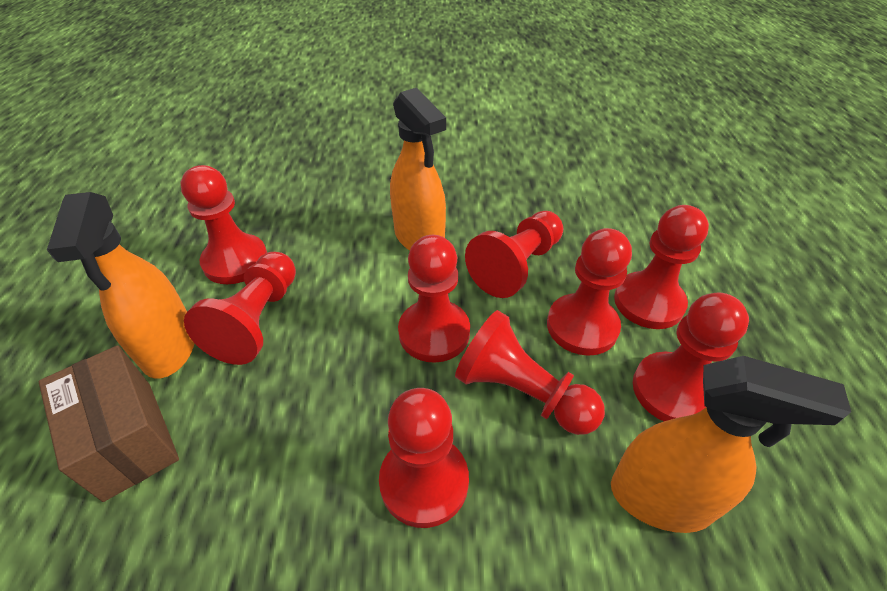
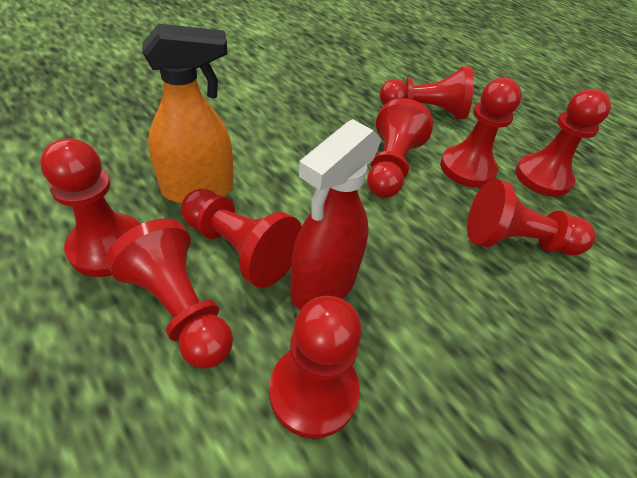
brown box: [39,345,179,502] = 1 -> none = 0
orange spray bottle: [47,192,195,379] [390,88,446,251] [611,356,851,533] = 3 -> [142,24,234,204] = 1
red spray bottle: none = 0 -> [290,119,381,310] = 1

